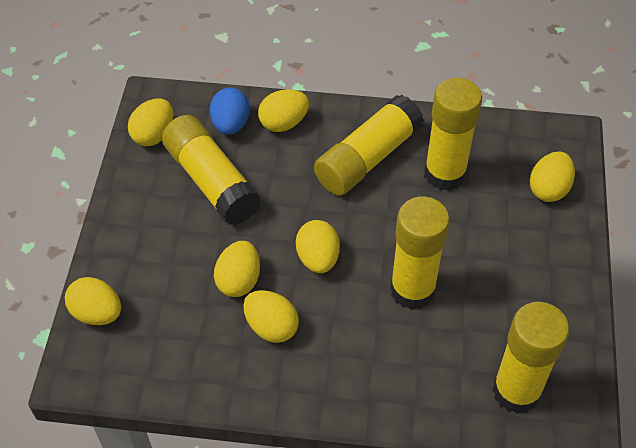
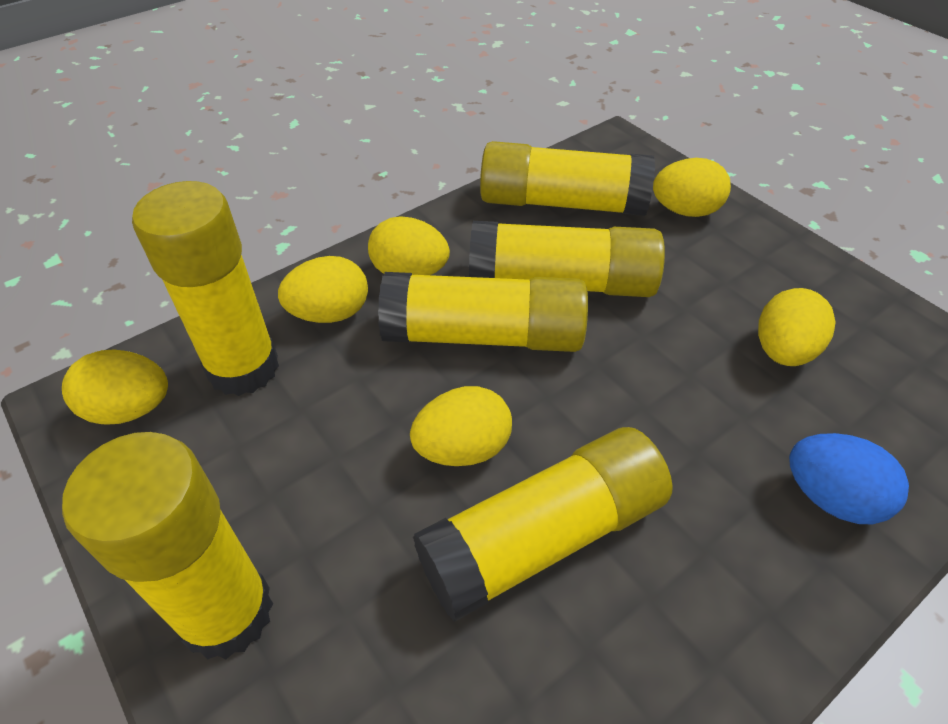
yellow egg: [65,277,121,325] [128,98,173,146] [214,241,260,297] [243,290,299,343] [258,89,309,132] [296,220,340,273] [530,151,575,202] = 7 -> [62,349,168,425] [278,256,368,323] [368,216,450,275] [410,386,512,466] [653,158,731,217] [758,288,836,366] = 6
yellow glue stick: [162,115,261,225] [314,95,424,196] [390,196,450,310] [424,78,482,191] [492,302,569,414] = 5 -> [62,432,273,660] [132,181,279,396] [378,272,588,352] [413,427,673,621] [469,221,665,297] [480,141,655,216] = 6

